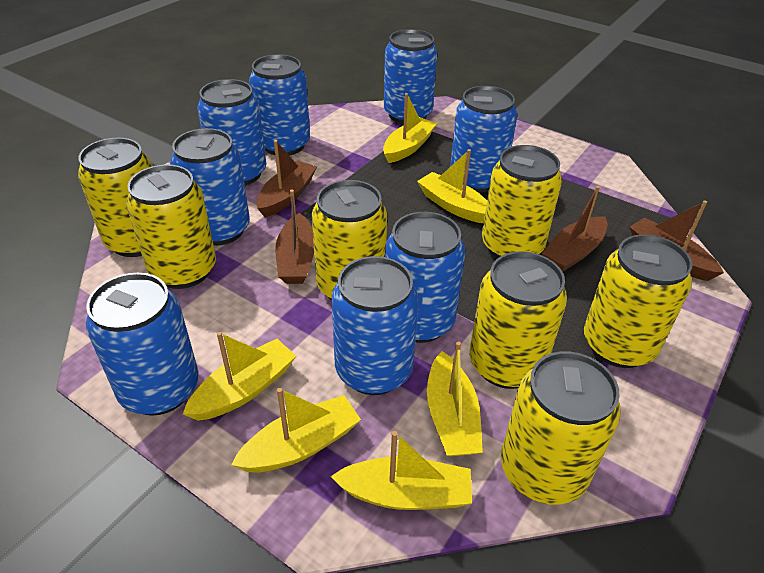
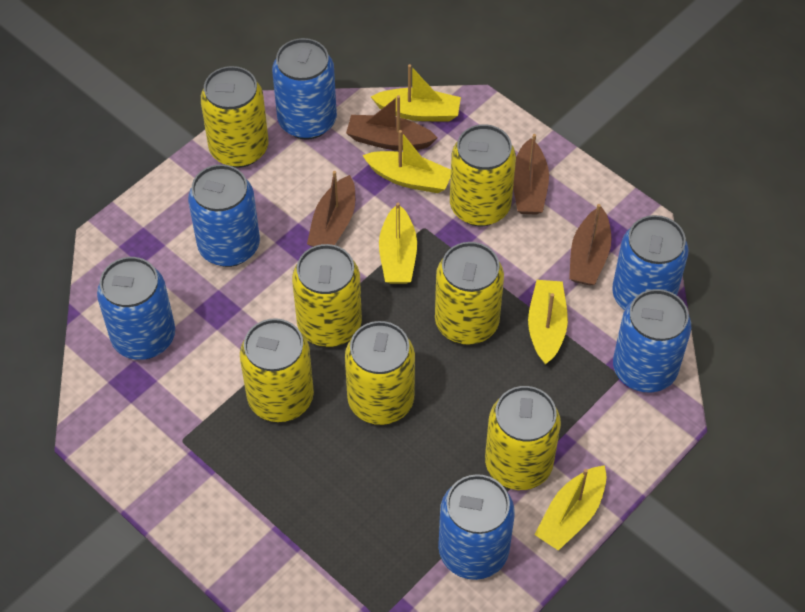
blue can: [86,273,199,416] [170,128,250,246] [197,79,266,185] [249,54,310,156] [332,256,419,395] [384,29,437,124] [385,212,465,343] [450,86,517,193] = 8 -> [97,257,175,360] [188,164,260,267] [272,38,337,140] [438,474,515,580] [612,215,688,310] [613,289,691,393] = 6
yellow boat: [183,332,296,421] [231,388,361,473] [330,431,472,510] [383,93,437,163] [417,149,487,223] [427,341,483,456] = 6 -> [363,130,451,193] [371,64,461,122] [379,203,417,284] [528,280,568,364] [535,465,607,551] = 5

